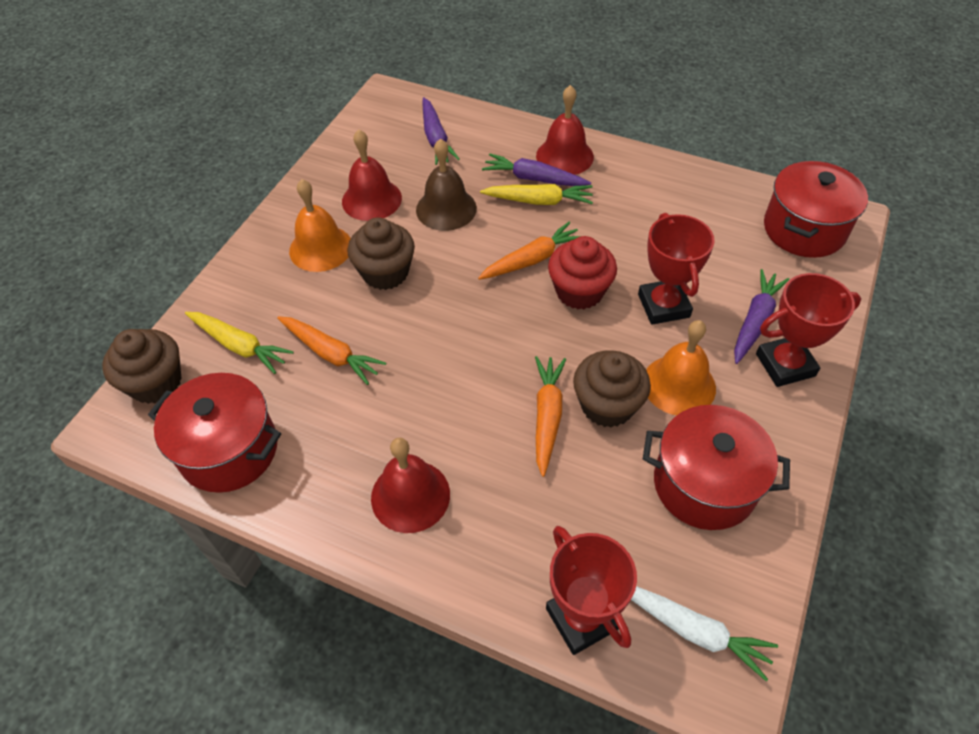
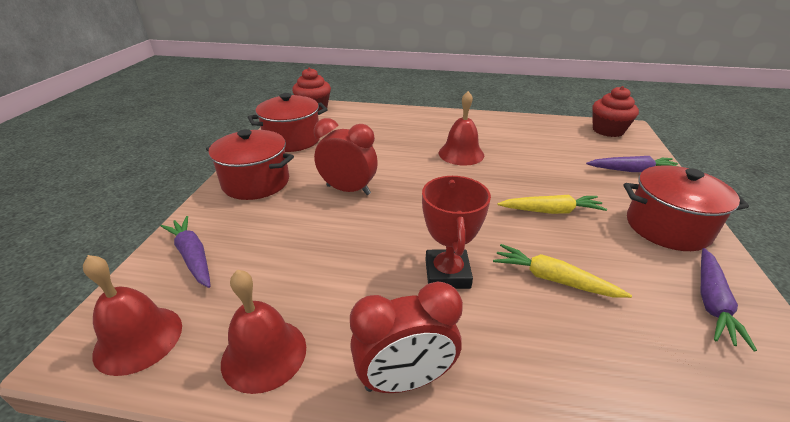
brown bell: [416,139,477,231] = 1 -> none = 0
brown cupcake: [102,329,182,404] [347,217,415,290] [573,350,651,428] = 3 -> none = 0
orange bell: [289,179,351,272] [646,320,716,415] = 2 -> none = 0
orange carrot: [277,316,386,385] [478,221,581,280] [535,356,566,477] = 3 -> none = 0
red clock: none = 0 -> [314,118,378,195] [350,281,463,393] = 2
red cupcake: [548,236,617,309] = 1 -> [292,68,331,111] [592,86,639,137] = 2
red trophy: [546,526,637,655] [638,213,714,325] [756,273,861,387] = 3 -> [422,176,491,289] = 1
white carrot: [631,586,778,681] = 1 -> none = 0

